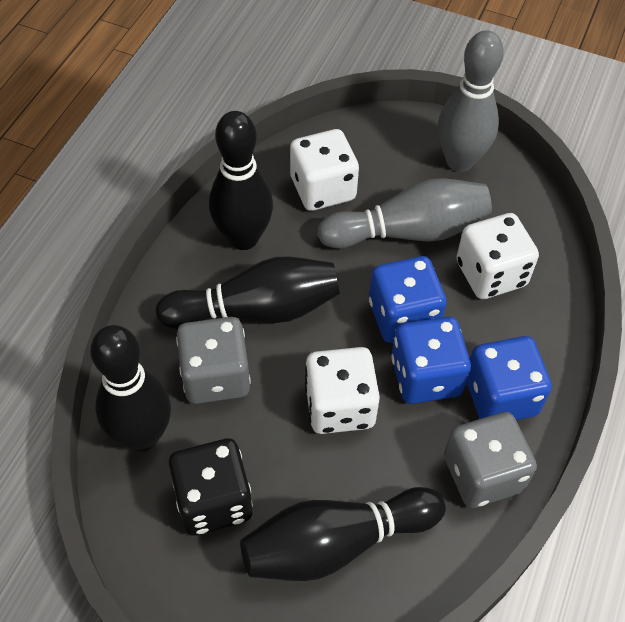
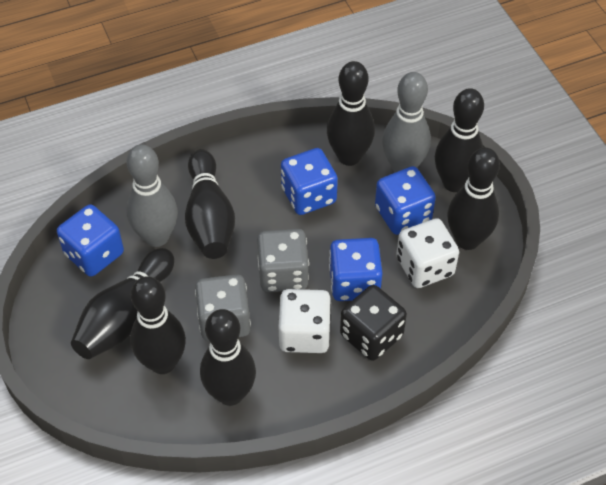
black bowling pin: [90,325,171,451] [156,256,340,329] [209,111,273,250] [240,487,446,581] = 4 -> [71,248,174,359] [130,276,186,374] [185,149,235,259] [200,309,256,406] [327,61,375,166] [435,88,484,192] [447,147,500,250] = 7
blue dice: [369,256,447,343] [391,317,471,404] [467,336,552,420] = 3 -> [57,204,124,277] [281,148,338,215] [329,238,383,301] [375,166,436,235] = 4
white dice: [290,129,359,211] [305,347,380,434] [456,213,539,299] = 3 -> [279,289,331,353] [396,218,459,288] = 2

